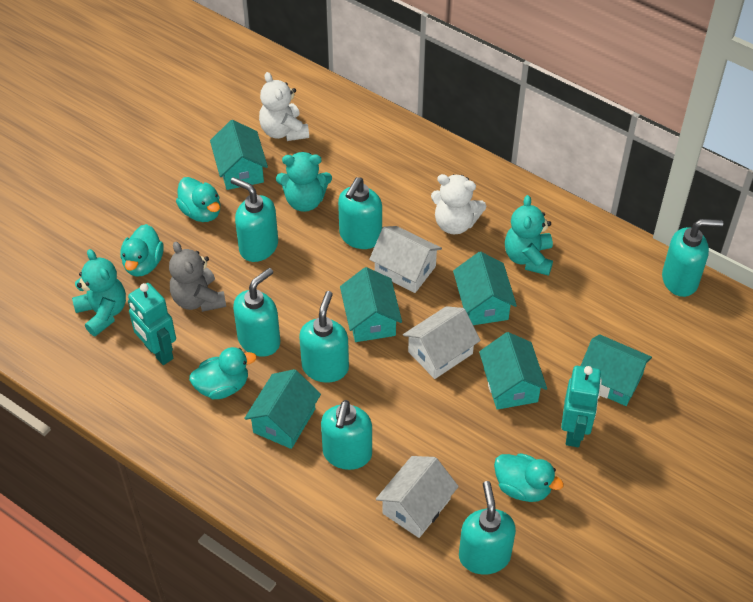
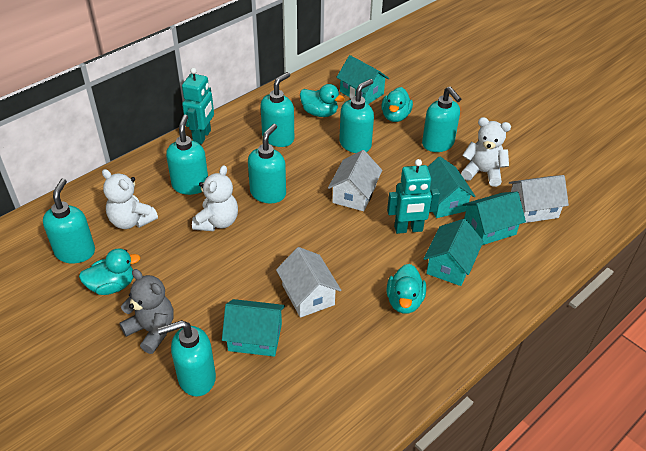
turquoise house: [210,120,268,190] [244,369,321,449] [340,267,402,342] [453,252,517,325] [479,332,547,410] [581,334,652,406] = 6 -> [222,299,285,357] [336,55,389,104] [424,219,483,286] [428,156,476,218] [462,192,526,245] = 5
turquoise teddy bear: [72,249,126,337] [276,152,332,212] [505,195,553,276] = 3 -> none = 0
white teddy bear: [259,72,309,141] [431,174,486,234] = 2 -> [102,169,158,229] [192,165,238,231] [461,117,511,187] = 3

